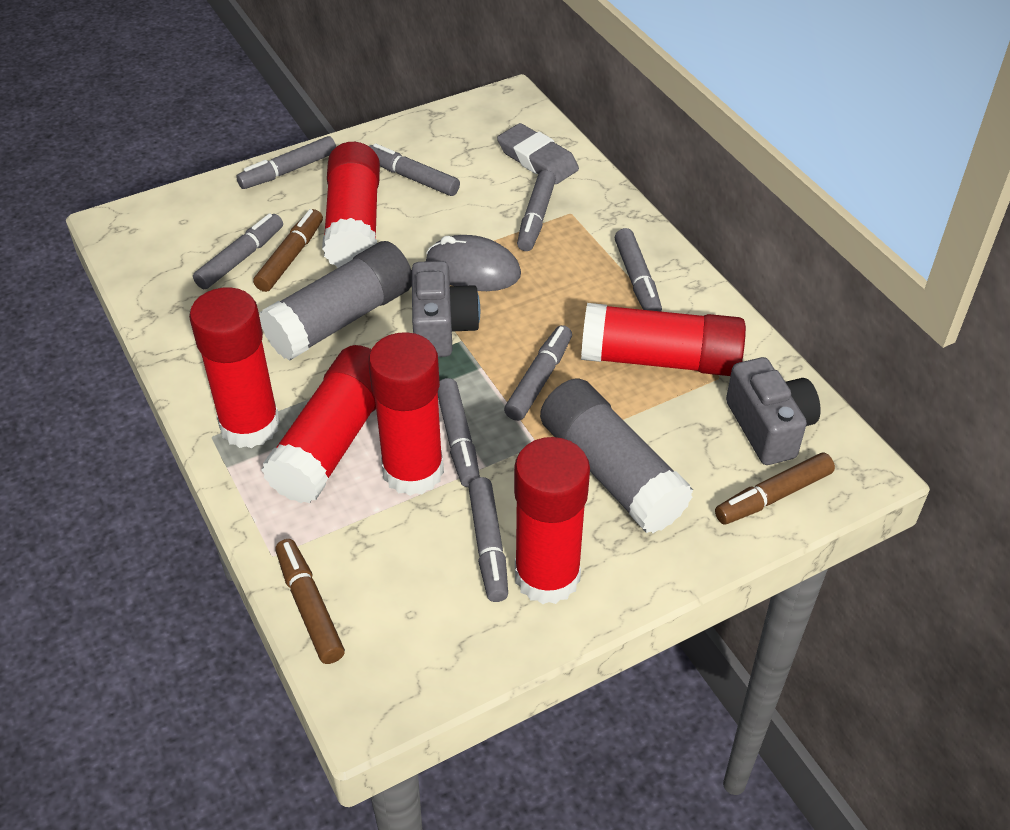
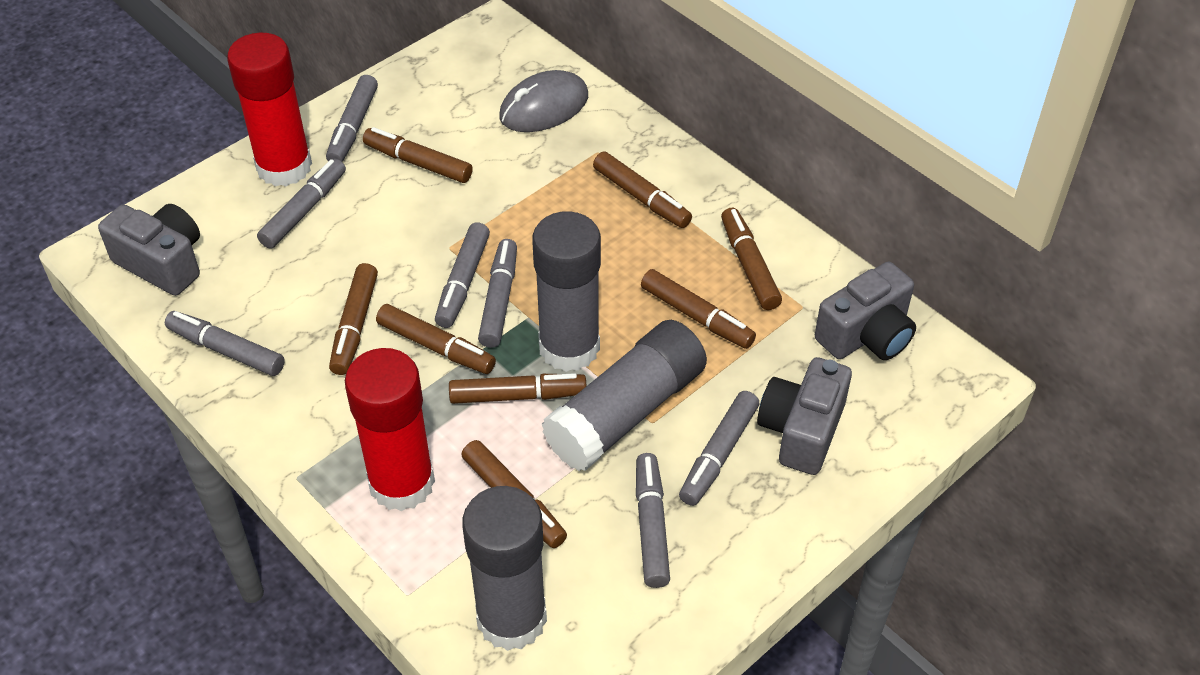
brown marker: [253,209,323,292] [275,539,345,664] [715,453,835,525] = 3 -> [329,263,378,375] [363,127,473,183] [376,304,496,374] [449,373,586,404] [462,440,567,548] [593,152,692,228] [641,269,756,349] [721,208,782,310] = 8
grey camera: [412,261,480,357] [726,357,821,465] = 2 -> [98,204,200,296] [757,357,852,475] [815,262,916,360] = 3
grey eraser: [497,123,579,184] = 1 -> none = 0
grey glue stick: [259,241,412,361] [540,379,693,533] = 2 -> [462,486,547,651] [532,211,601,372] [542,320,707,471] = 3
grey marker: [193,213,283,289] [236,136,336,189] [369,143,460,196] [438,378,480,487] [468,477,508,602] [504,325,572,421] [517,170,556,251] [615,228,662,311] = 8 -> [165,311,285,376] [257,159,346,249] [326,75,378,162] [435,223,490,328] [478,239,517,348] [636,453,670,588] [679,391,759,506] = 7
red glue stick: [189,287,280,448] [261,345,376,503] [322,142,380,268] [368,332,444,496] [514,437,590,604] [581,303,746,376] = 6 -> [227,33,312,186] [345,348,435,511] = 2

